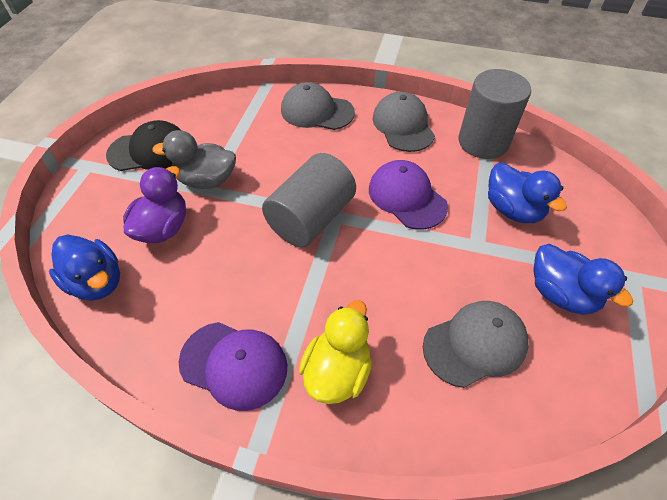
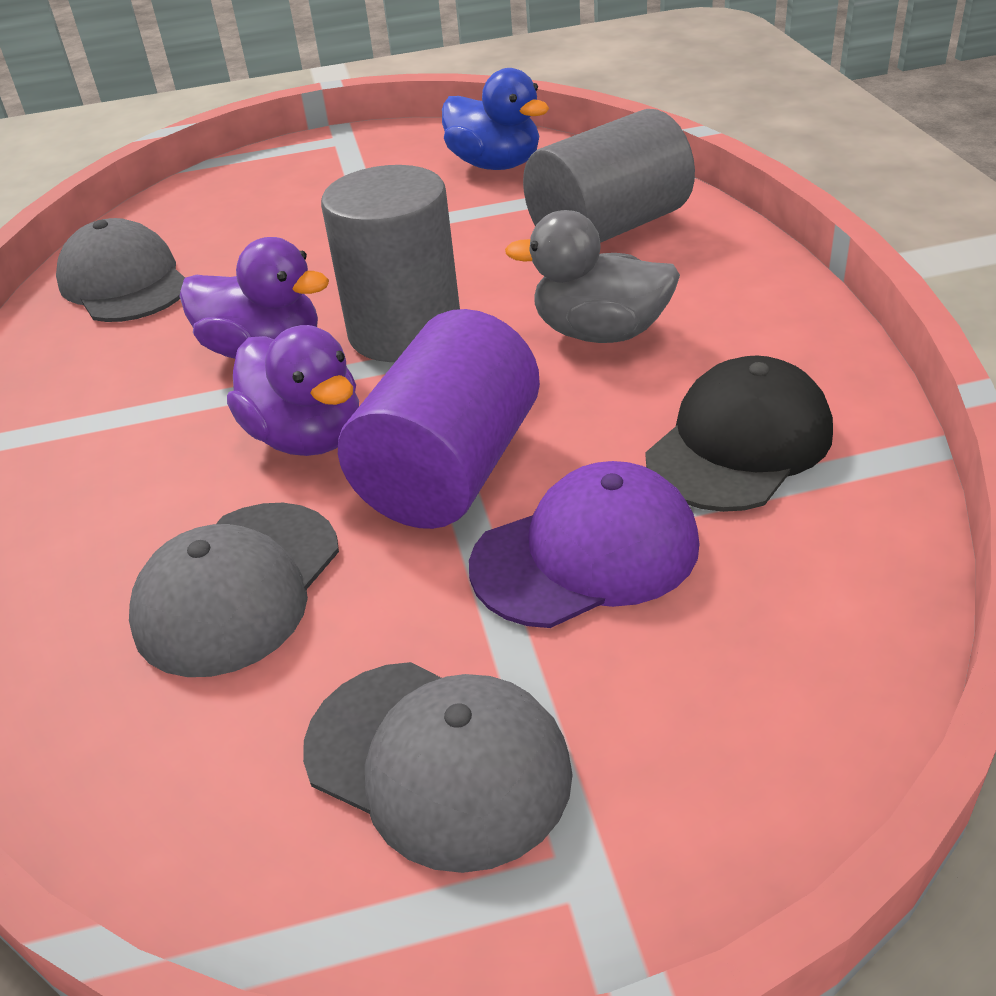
blue duck: [49,235,120,301] [488,163,567,223] [533,244,633,315] = 3 -> [442,68,549,170] = 1
purple cap: [179,322,287,411] [369,160,448,230] = 2 -> [469,461,699,628] = 1
purple cylinder: none = 0 -> [338,309,540,529] = 1
purple duck: [123,166,186,243] = 1 -> [180,237,329,359] [227,325,359,456] = 2
yellow duck: [299,300,372,404] = 1 -> none = 0

